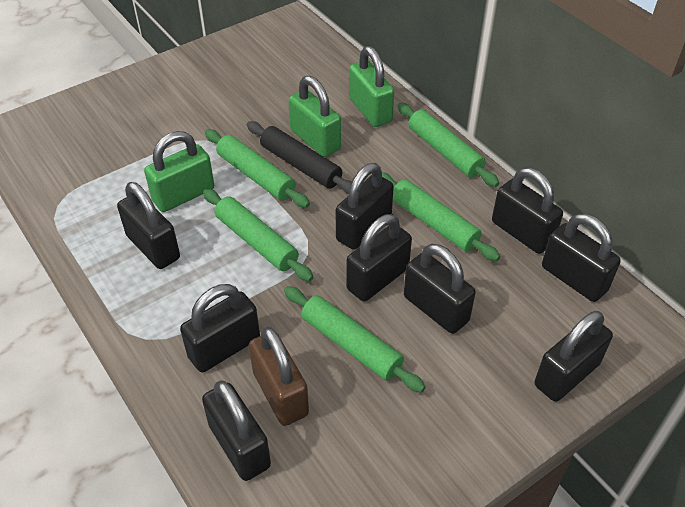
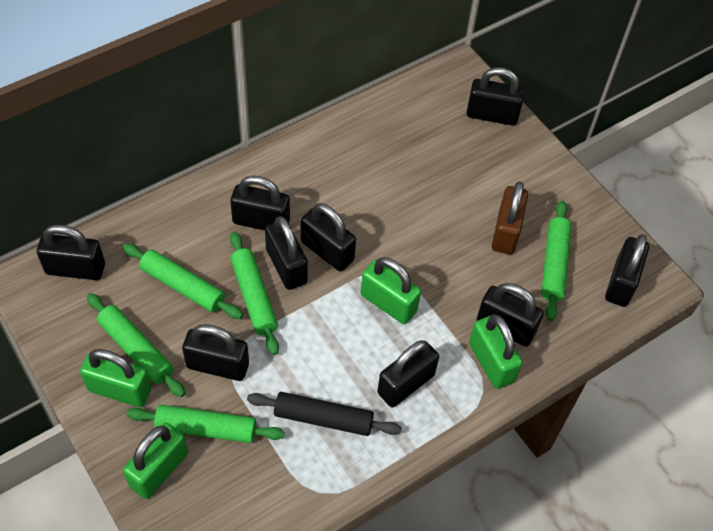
green padlock: [144,131,214,212] [289,76,341,157] [349,46,394,127] = 3 -> [80,349,151,407] [123,423,188,499] [361,257,421,324] [469,314,522,389] = 4

